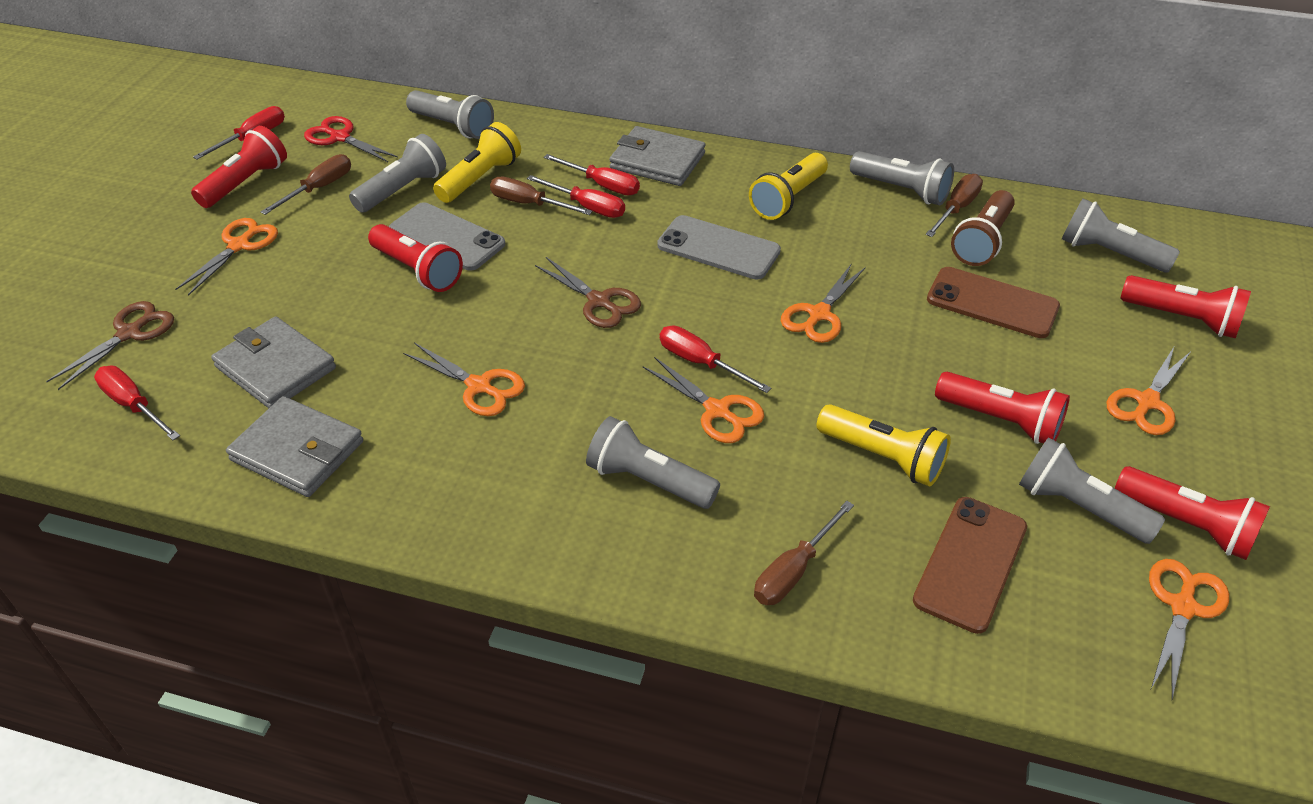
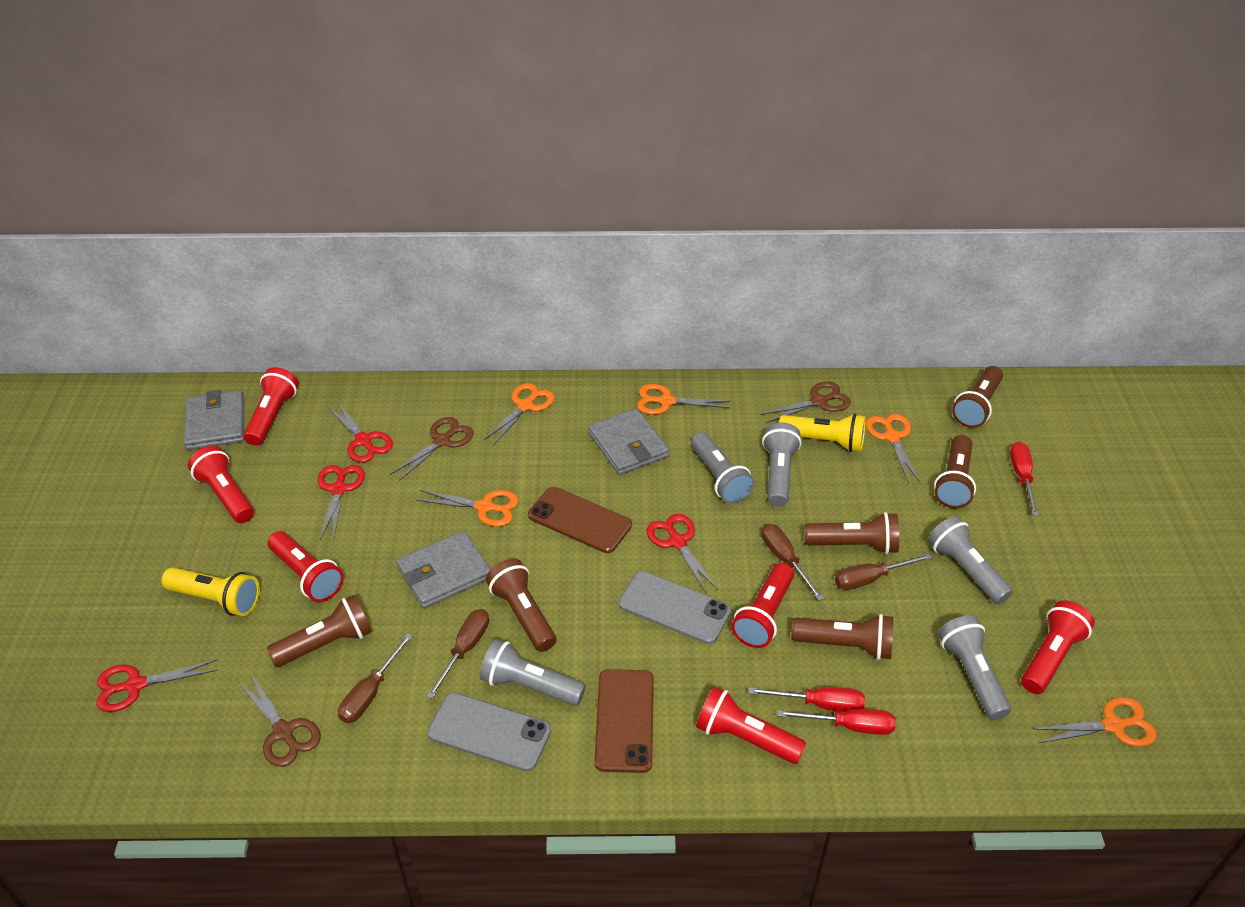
brown flashlight: [951,190,1015,266] = 1 -> [267,595,372,667] [486,558,556,652] [791,614,893,660] [805,512,899,554] [934,435,976,508] [952,366,1003,428] = 6
brown scissors: [46,301,174,390] [535,257,641,328] = 2 -> [239,674,321,767] [390,417,474,481] [761,381,851,423] = 3
grey flashlight: [349,134,446,213] [406,90,494,139] [586,416,720,509] [850,151,954,205] [1019,437,1165,544] [1062,199,1180,273] = 6 -> [479,639,586,706] [691,432,755,504] [762,422,802,507] [928,516,1013,604] [938,615,1011,720] = 5
orange scissors: [175,218,278,296] [403,343,525,416] [643,357,764,443] [781,263,866,343] [1107,345,1190,435] [1149,559,1229,700] = 6 -> [416,490,519,527] [483,383,555,445] [637,384,731,415] [866,414,920,484] [1033,697,1157,747] = 5
red flashlight: [191,126,287,208] [368,224,463,292] [935,372,1070,444] [1115,466,1270,560] [1120,275,1251,338] = 5 -> [188,446,254,523] [243,367,299,446] [268,531,344,602] [696,686,806,764] [732,563,794,648] [1021,600,1095,694] = 6
red scissors: [304,116,398,162] = 1 -> [96,660,217,712] [318,465,365,541] [327,402,393,463] [647,514,718,594] = 4
red screwdriver: [94,366,180,440] [193,106,285,159] [527,175,625,218] [544,154,640,195] [660,326,771,393] = 5 -> [749,687,865,712] [777,709,896,735] [1010,442,1039,516] = 3
yellow flashlight: [433,122,521,203] [749,153,828,220] [817,404,951,486] = 3 -> [162,567,260,616] [779,414,866,452] = 2

